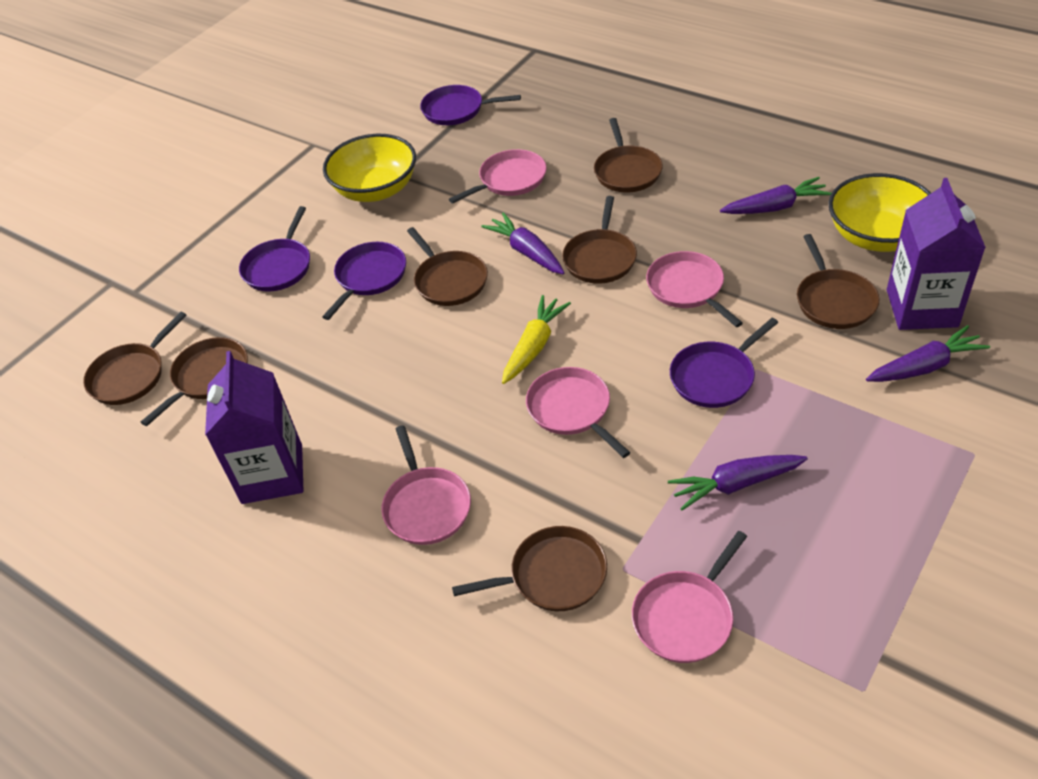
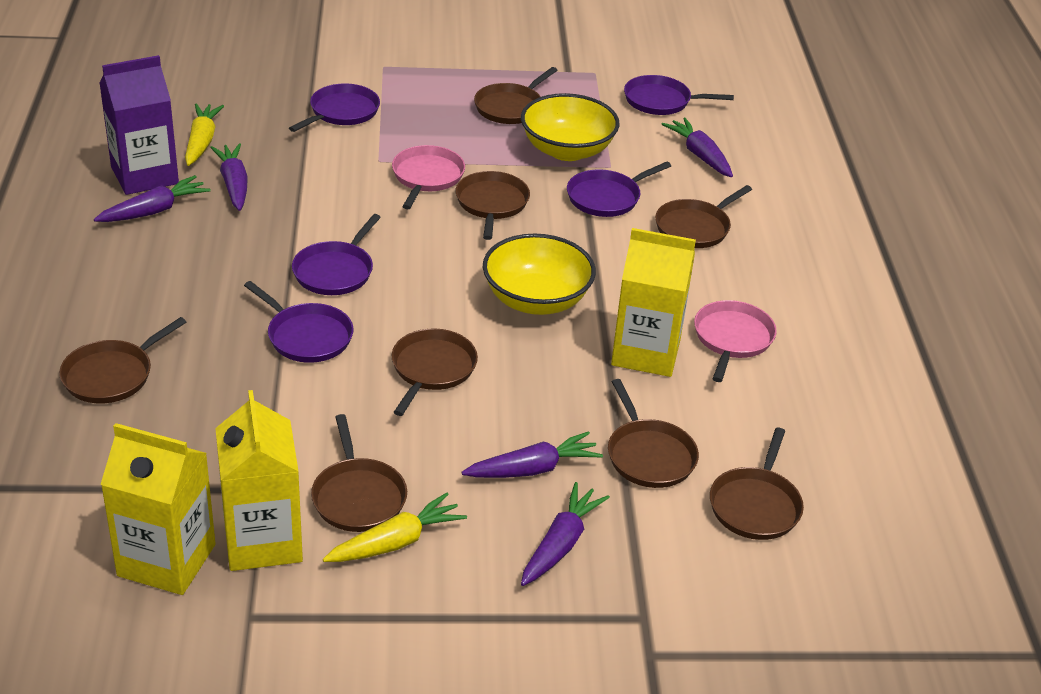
brown pan: [83,312,187,405] [141,337,248,426] [407,227,488,306] [452,526,607,611] [562,196,637,284] [594,118,663,192] [797,234,879,329] = 7 -> [59,317,186,403] [311,414,407,532] [392,329,478,416] [456,171,530,240] [474,67,557,124] [608,379,699,488] [655,185,752,248] [710,428,804,540] = 8
pink pan: [381,425,471,545] [449,149,547,204] [526,367,631,458] [632,531,747,663] [646,251,743,327] = 5 -> [392,145,465,209] [694,300,777,382] = 2
purple carrot: [481,212,564,274] [668,455,808,510] [720,177,832,214] [866,325,990,382] = 4 -> [94,175,211,222] [210,143,248,211] [462,431,603,478] [521,482,610,586] [662,118,733,177] = 5
purple carton: [205,351,303,504] [887,178,986,330] = 2 -> [99,55,179,195] = 1
purple pan: [239,206,310,292] [322,242,406,320] [420,85,521,125] [670,318,778,408] = 4 -> [244,281,353,363] [289,83,380,132] [292,214,381,295] [567,162,671,217] [624,75,734,115] = 5
yellow carrot: [502,295,571,384] = 1 -> [185,103,224,166] [323,493,467,562] = 2
yellow carton: none = 0 -> [100,423,216,595] [215,390,303,571] [611,228,696,377] = 3

